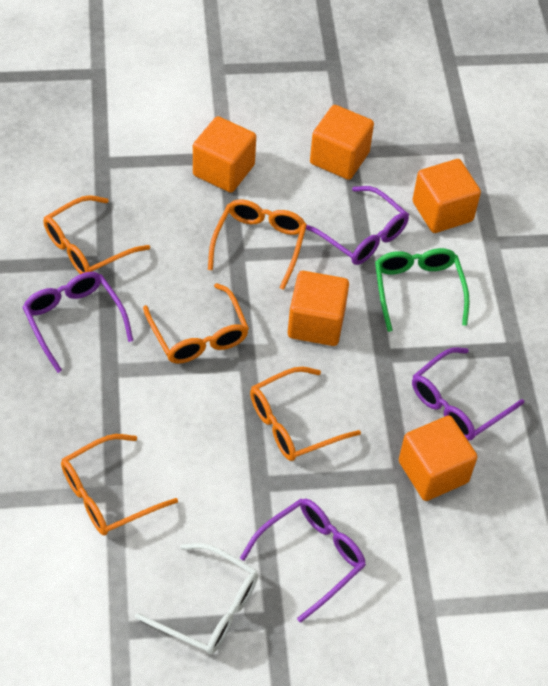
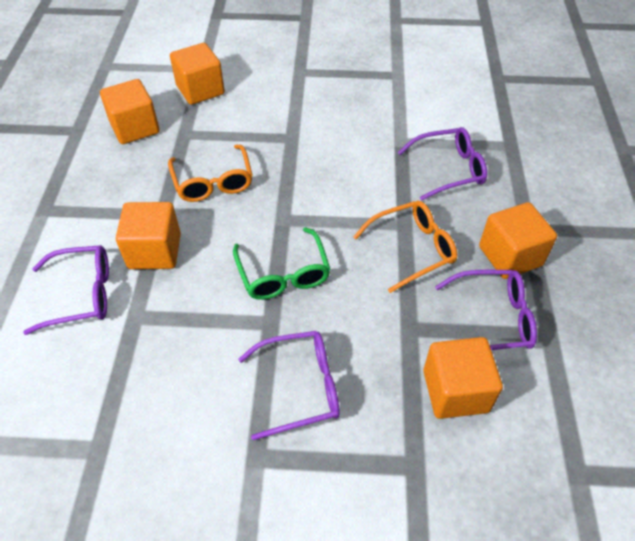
orange glasses: [43,195,150,274] [61,434,178,535] [143,283,249,364] [208,199,307,290] [250,367,361,461] = 5 -> [168,145,252,202] [353,201,457,293] = 2
white glasses: [135,543,258,655] = 1 -> none = 0

